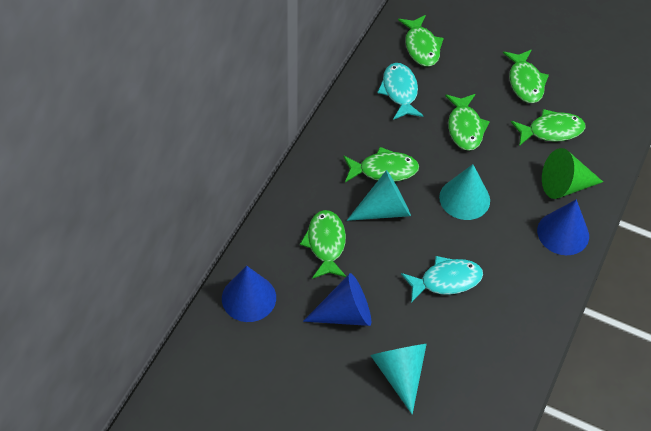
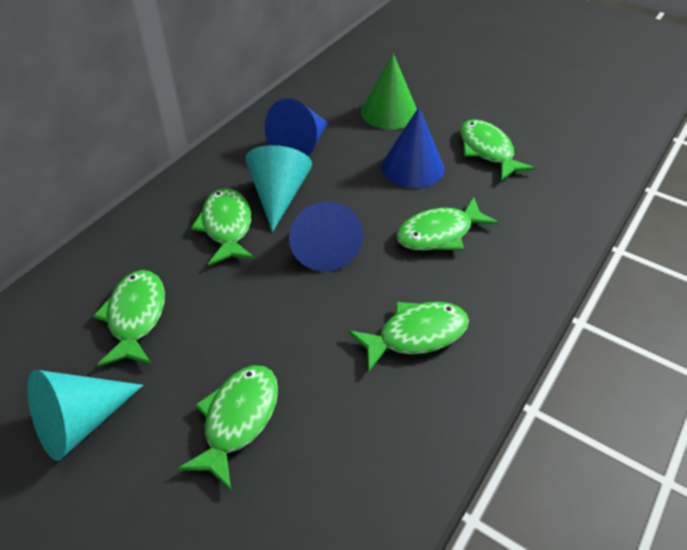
turquoise cone: [347,170,411,221] [370,344,427,415] [439,164,490,220] = 3 -> [28,370,143,461] [245,145,312,232] = 2
turquoise fish: [377,63,423,120] [401,256,483,303] = 2 -> none = 0

